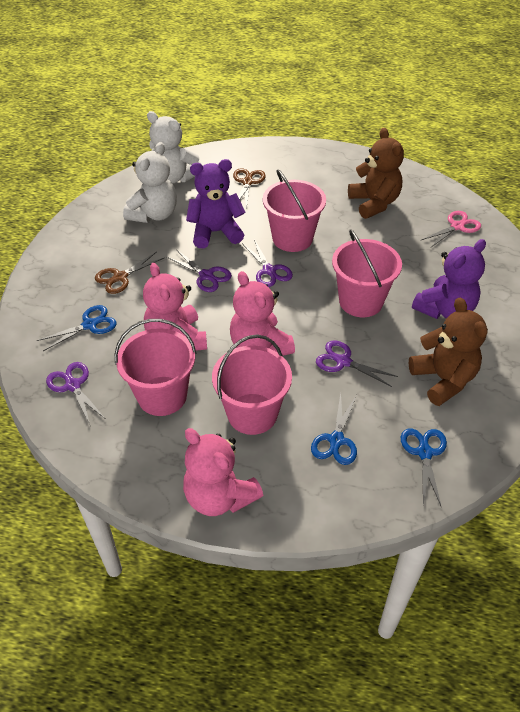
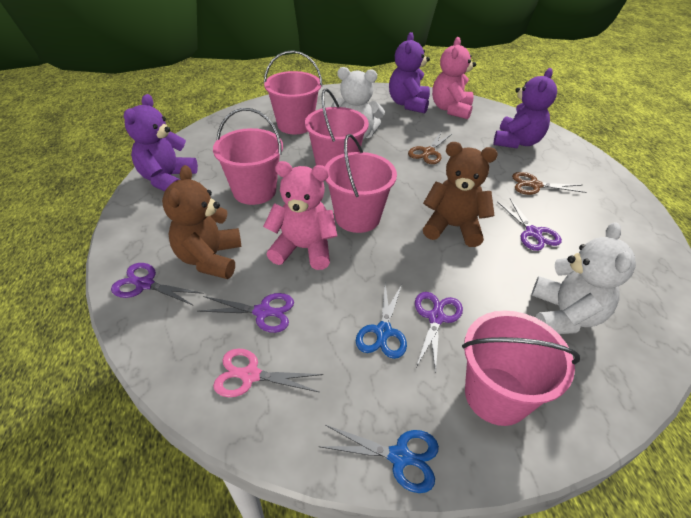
blue scissors: [37,305,116,351] [311,393,357,465] [401,428,447,506] = 3 -> [319,425,439,493] [356,283,407,359] = 2
pink bucket: [115,319,197,416] [212,334,292,435] [263,169,326,252] [332,229,402,317] = 4 -> [213,108,283,205] [264,50,322,134] [305,88,369,167] [325,134,397,233] [462,310,580,426] = 5
pink teddy bear: [143,263,207,351] [183,428,263,516] [230,271,295,356] = 3 -> [263,161,337,270] [432,37,476,119] = 2
purple teddy bear: [186,159,246,248] [412,239,486,319] = 2 -> [124,94,198,191] [389,32,430,114] [494,68,557,148] = 3

